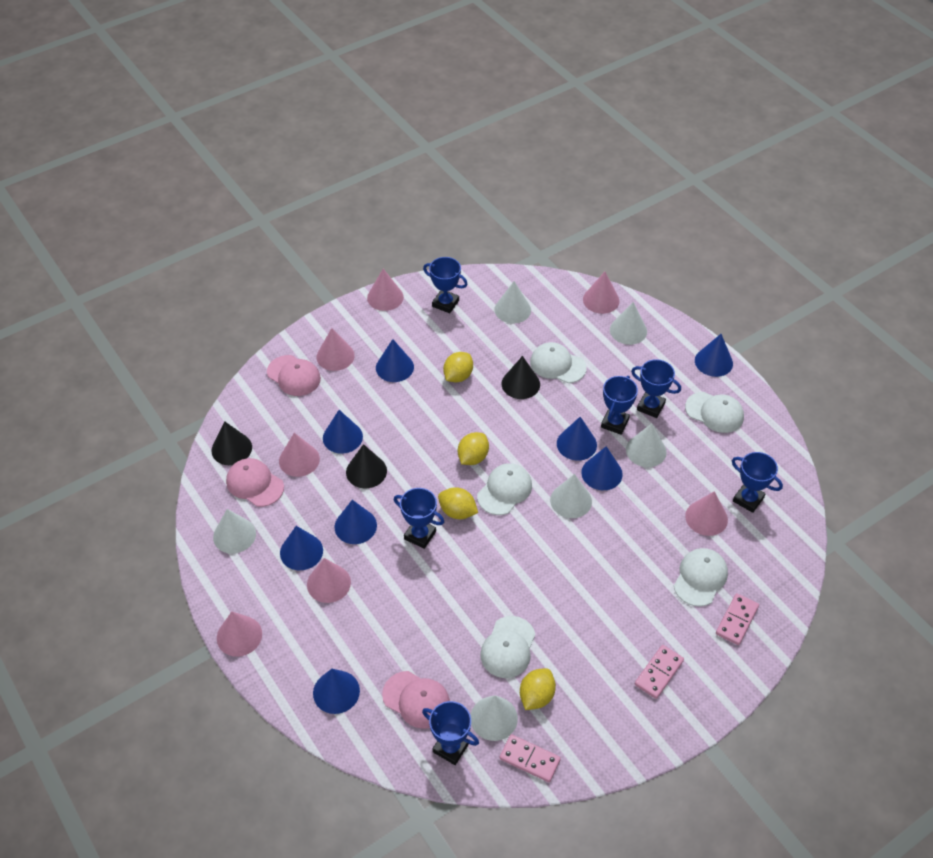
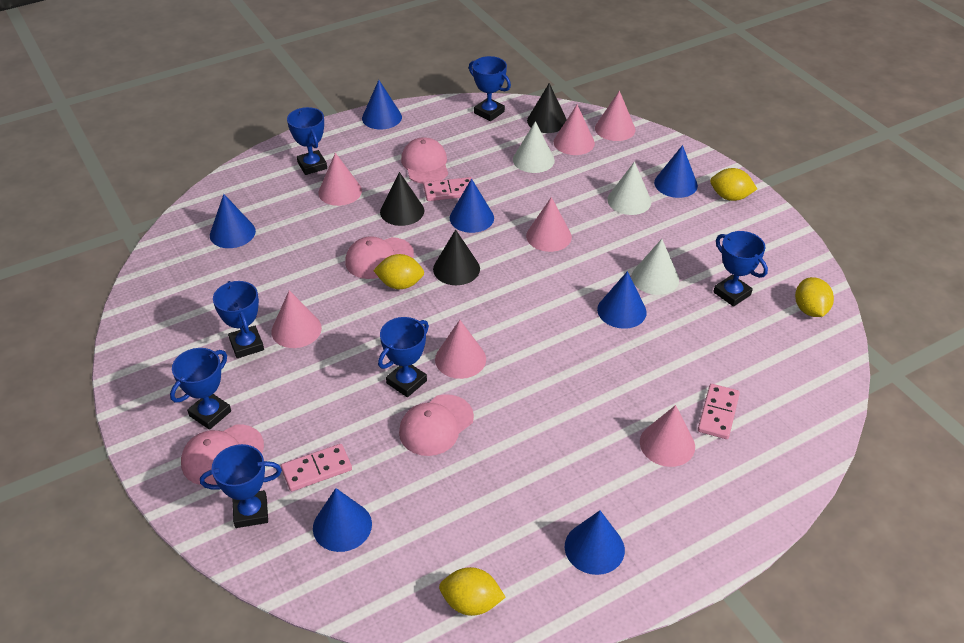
blue cone: [280,526,323,570] [313,669,360,714] [323,410,363,454] [335,500,377,544] [376,339,414,382] [557,417,597,461] [581,446,623,490] [695,334,733,377] = 8 -> [210,194,256,248] [313,488,372,552] [362,80,402,130] [450,179,494,233] [565,510,625,575] [597,271,647,329] [654,145,698,198] = 7
blue trophy: [394,488,444,549] [422,701,479,765] [423,257,468,313] [601,376,638,435] [631,359,681,418] [732,452,783,513] = 6 -> [170,348,231,430] [200,444,282,528] [213,281,264,358] [287,107,327,175] [378,317,429,397] [469,56,511,121] [713,231,768,307] = 7
pink cap: [226,458,284,507] [267,355,321,396] [382,671,450,729] = 3 -> [181,424,264,485] [345,236,414,279] [399,394,474,456] [401,137,448,184] = 4
white cap: [477,463,532,515] [480,616,535,678] [530,342,587,383] [674,548,728,606] [685,392,744,433] = 5 -> none = 0
white cone: [213,509,256,554] [471,695,518,741] [494,281,531,323] [550,474,592,518] [610,302,647,345] [626,423,667,467] = 6 -> [513,121,555,173] [607,162,651,215] [632,239,679,295] = 3

